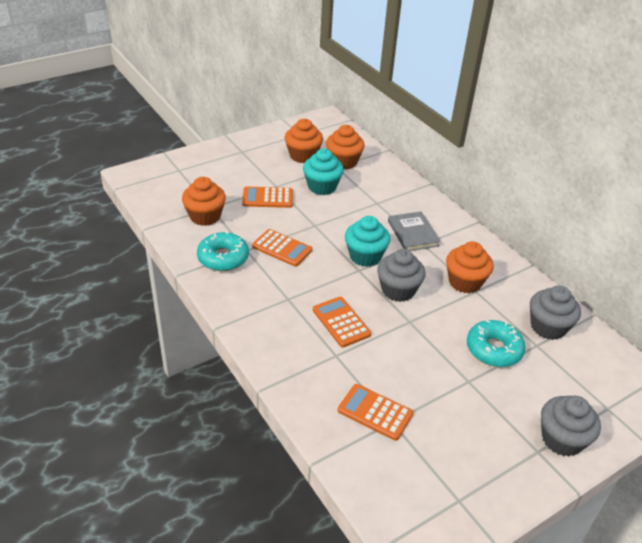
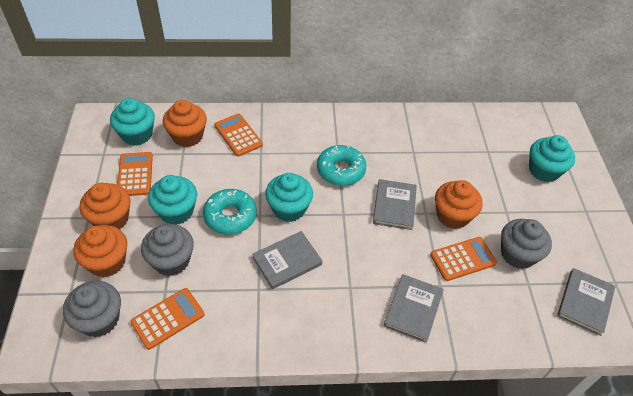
grey book: [388,211,441,251] = 1 -> [252,231,322,289] [373,179,417,230] [384,274,444,343] [557,268,616,336] = 4
turquoise cupcake: [303,149,344,195] [345,216,391,267] = 2 -> [110,98,155,146] [148,175,197,224] [265,173,313,222] [529,135,575,182] = 4

